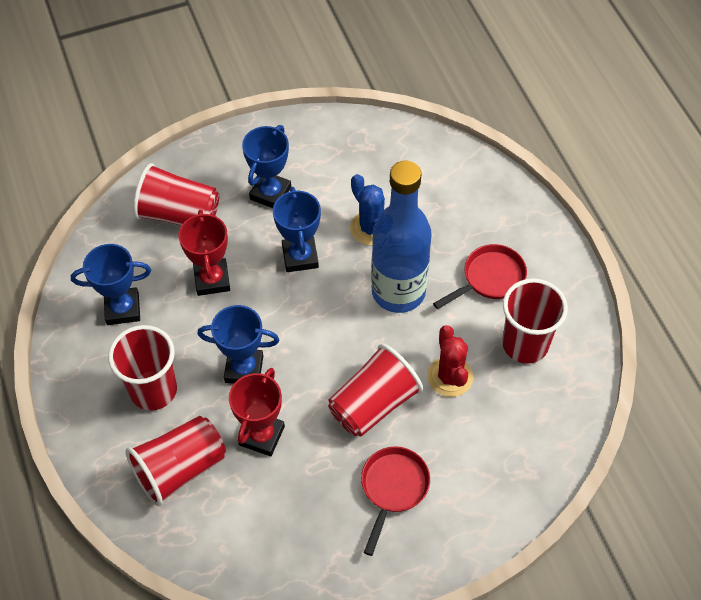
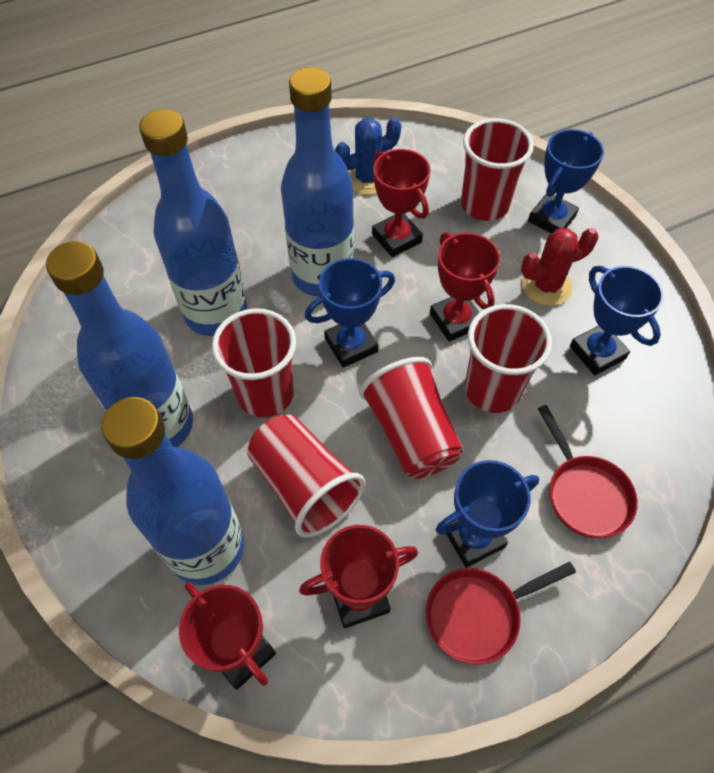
blue bottle: [371,160,432,313] = 1 -> [46,241,193,447] [101,397,244,585] [139,109,247,336] [281,67,354,297] = 4
red trophy: [179,210,230,296] [229,368,285,456] = 2 -> [179,582,276,690] [299,525,418,628] [372,149,430,257] [430,232,500,342] = 4

